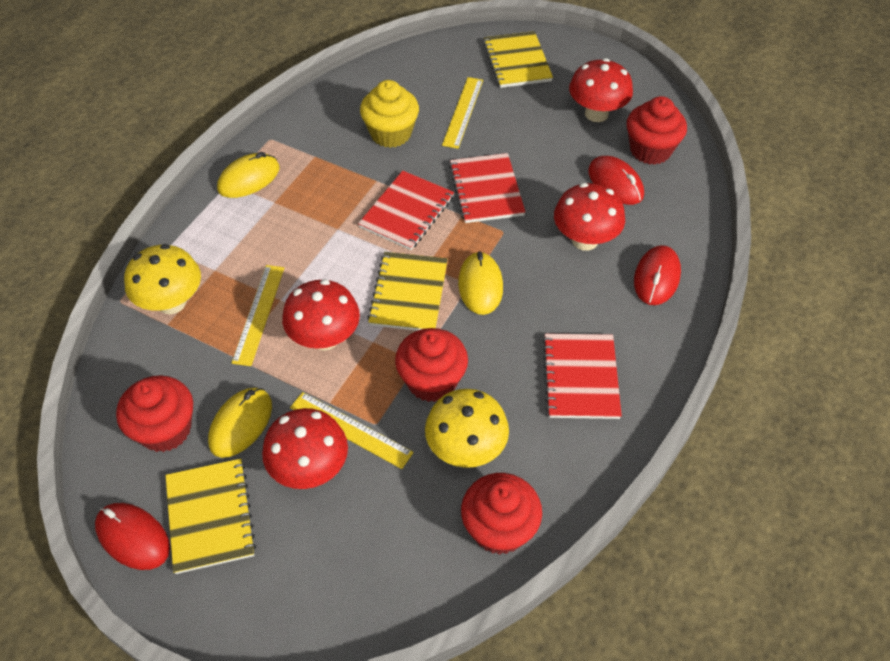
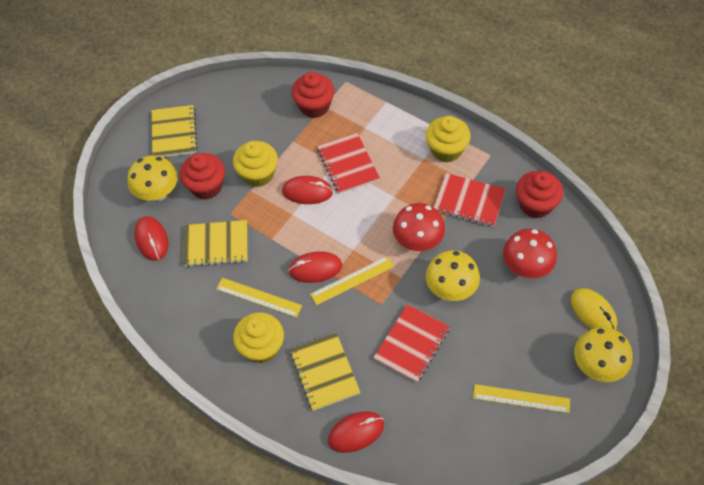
red cupcake: [116,376,193,452] [395,328,468,402] [461,473,542,555] [627,96,687,165] = 4 -> [180,153,225,200] [291,72,335,118] [516,171,563,219] = 3
red mouse: [95,503,170,570] [588,156,644,205] [634,245,681,305] = 3 -> [134,216,169,261] [282,176,333,204] [288,251,342,283] [328,411,384,453] = 4
red mushroom: [262,408,348,489] [282,279,360,351] [554,183,625,251] [569,58,633,122] = 4 -> [393,203,445,251] [503,229,557,278] = 2
yellow cupcake: [360,80,419,148] = 1 -> [233,141,278,187] [233,312,284,363] [426,116,471,163] = 3
yellow mouse: [208,388,272,458] [217,152,279,198] [458,251,503,315] = 3 -> [571,288,617,330] = 1
yellow mushroom: [124,244,201,314] [425,389,509,468] = 2 -> [127,155,178,201] [426,250,480,301] [574,327,632,382] = 3

